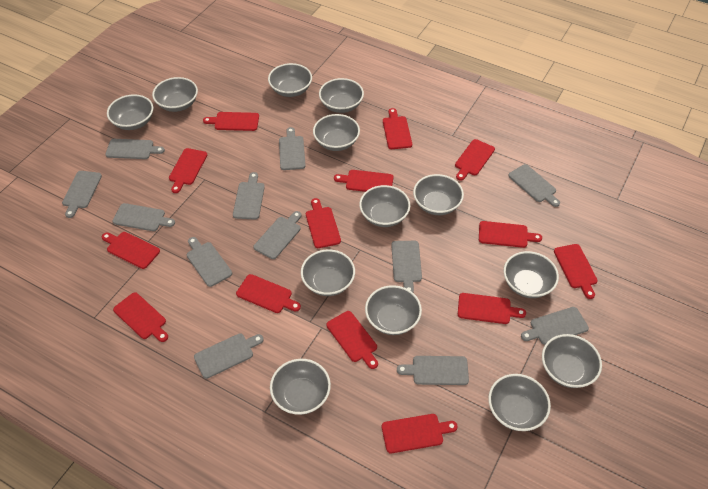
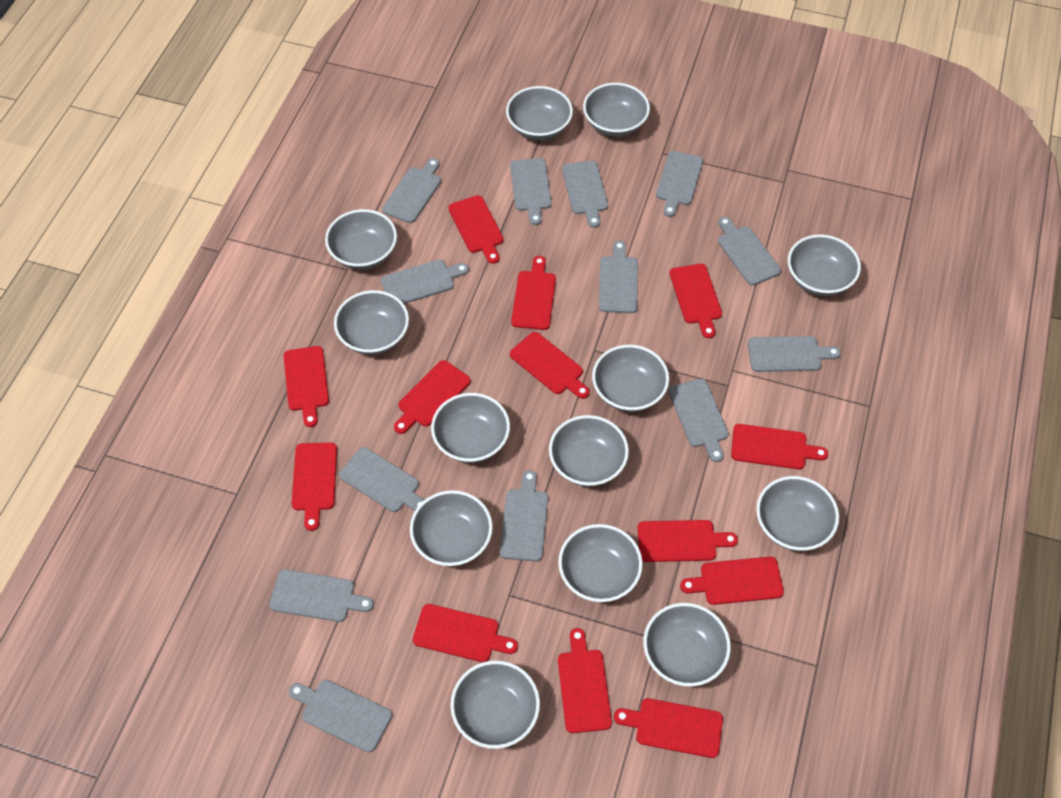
grey cutting board: [62,171,102,218] [105,139,165,159] [113,203,175,231] [187,237,232,287] [194,333,264,379] [233,172,265,220] [253,211,302,259] [279,127,306,170] [391,241,422,292] [397,356,469,385] [508,164,560,207] [521,307,589,345] = 12 -> [269,569,374,622] [289,680,392,753] [339,447,425,512] [381,259,469,304] [382,158,441,223] [499,470,548,562] [510,158,552,225] [562,161,608,228] [599,241,638,313] [656,151,703,217] [668,379,729,462] [718,217,781,286] [748,336,841,372] = 13
red cutting board: [102,232,160,269] [113,292,168,342] [169,148,207,193] [203,112,259,131] [236,274,301,313] [306,198,341,248] [326,311,378,369] [334,170,394,192] [382,414,458,453] [383,108,412,149] [455,139,495,181] [458,293,526,324] [479,221,542,248] [554,244,598,299] = 14 -> [283,346,329,427] [292,442,337,531] [394,360,471,434] [413,604,518,662] [448,195,504,264] [510,332,590,399] [511,256,556,330] [558,628,612,733] [614,698,723,758] [637,520,738,562] [670,264,722,338] [680,557,784,605] [731,424,828,469] = 13

